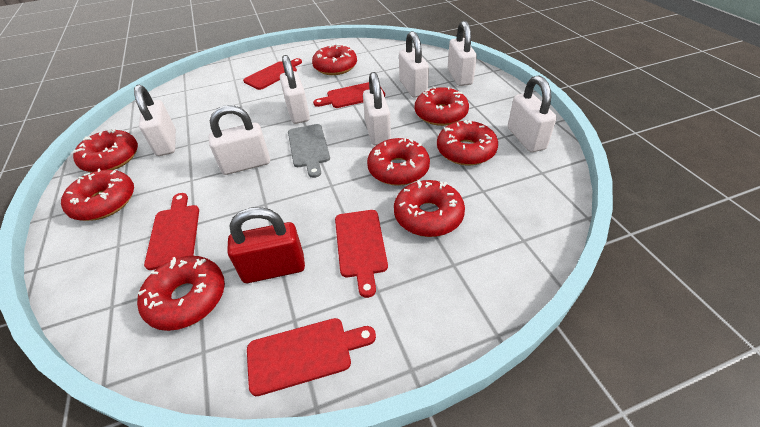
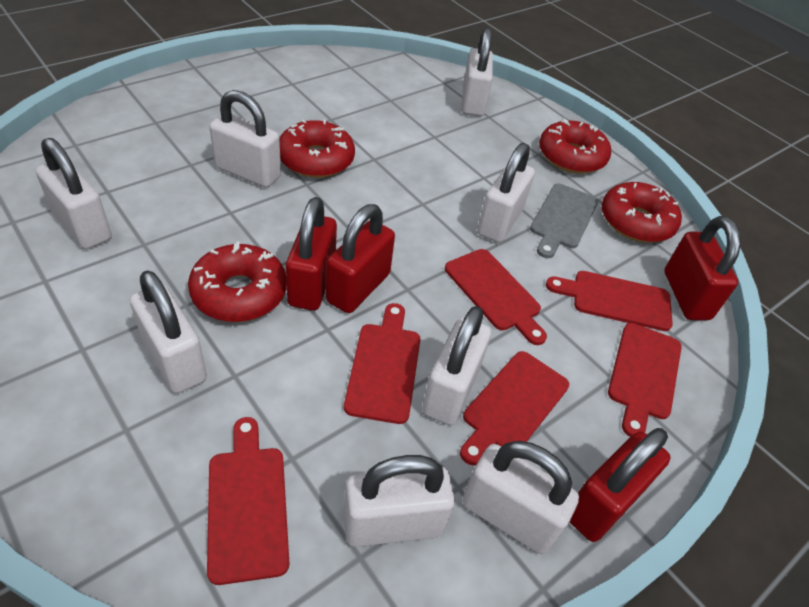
red cutting board: [144,193,199,270] [243,58,302,90] [247,318,376,396] [313,82,385,108] [335,210,388,298] = 5 -> [207,417,289,585] [344,303,420,424] [445,249,547,345] [460,351,569,465] [546,271,673,331] [608,323,682,437] = 6
red donut: [61,168,134,221] [73,129,138,172] [137,256,225,331] [312,44,357,75] [367,138,430,186] [394,180,465,237] [415,86,469,126] [437,120,498,166] = 8 -> [188,242,287,322] [279,119,355,178] [539,118,611,174] [602,182,682,243] = 4
red padlock: [227,207,305,283] = 1 -> [286,197,337,311] [326,204,395,313] [570,428,671,542] [664,216,741,320] = 4
white padlock: [134,85,176,156] [209,105,270,175] [280,55,310,124] [363,72,391,145] [399,31,429,98] [448,21,477,86] [508,75,557,152] = 7 -> [36,138,112,249] [130,270,207,393] [209,90,281,188] [343,455,455,547] [422,306,491,425] [462,28,493,117] [462,441,579,554] [477,143,535,243] = 8

